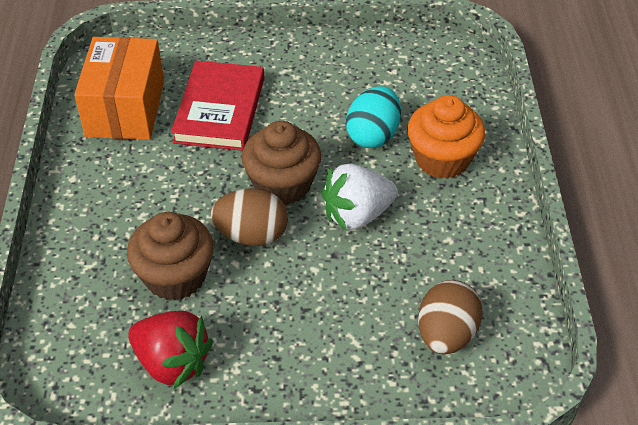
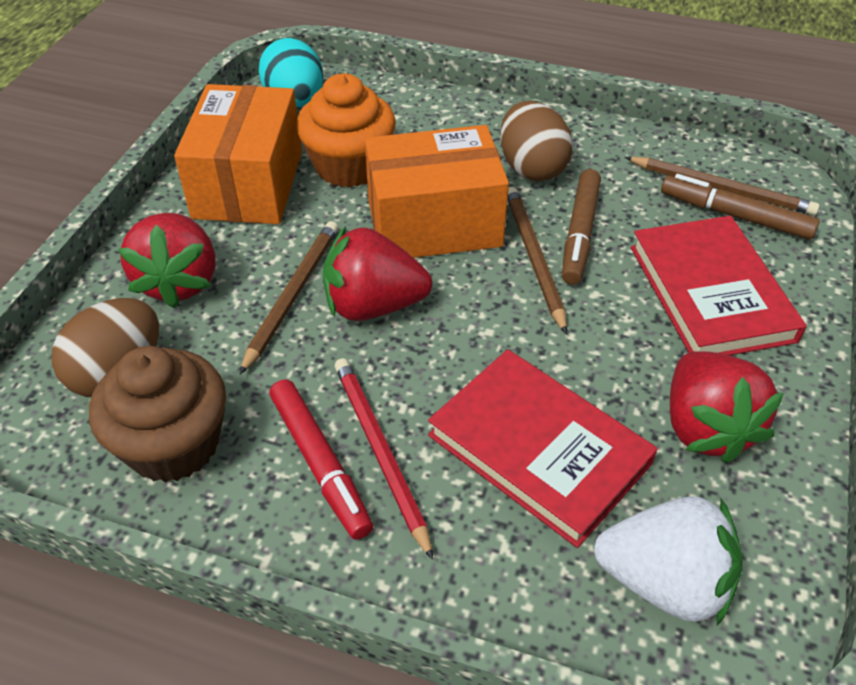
brown cupcake: [127,212,214,301] [242,121,321,205] = 2 -> [89,346,226,483] = 1
brown marker: none = 0 -> [562,169,601,285] [661,174,820,240] = 2
brown pencil: none = 0 -> [239,221,338,375] [508,187,567,334] [625,157,820,215] = 3
orange box: [74,37,164,140] = 1 -> [174,84,302,224] [365,125,509,258] = 2
red book: [171,61,264,151] = 1 -> [428,349,658,548] [631,216,807,355] = 2
red marker: none = 0 -> [270,379,373,540] = 1
red pencil: none = 0 -> [334,358,433,560] = 1
red strawberry: [128,311,213,389] = 1 -> [118,213,215,308] [323,226,432,321] [670,351,784,463] = 3

